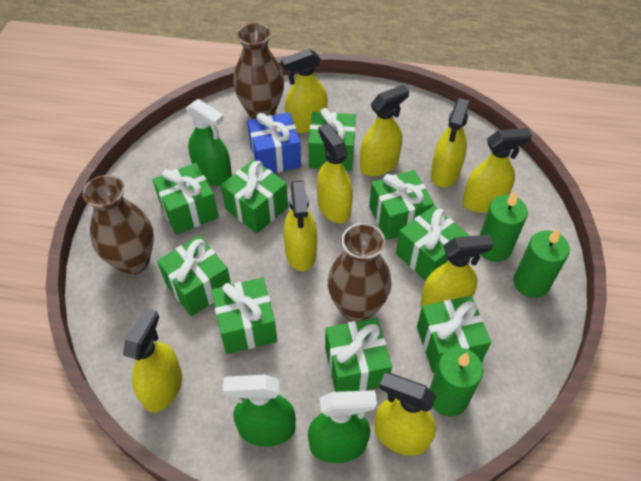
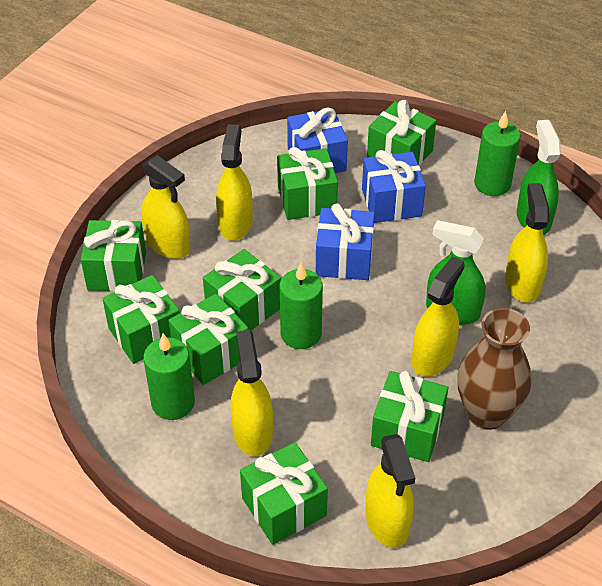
blue gift: [247,112,301,173] = 1 -> [287,108,348,173] [316,203,375,280] [362,150,426,223] = 3
brown vase: [82,175,154,275] [233,23,284,119] [328,223,392,322] = 3 -> [457,308,532,430] = 1
green gift: [152,163,219,235] [157,235,231,316] [212,278,277,354] [221,159,288,233] [308,108,356,171] [325,318,392,392] [369,170,434,240] [396,206,469,281] [417,296,491,373] = 9 -> [81,220,146,292] [102,275,180,364] [169,294,248,385] [203,249,281,330] [240,442,328,545] [277,147,338,220] [367,100,436,165] [371,371,448,462] = 8
green spray bottle: [186,99,232,186] [223,374,296,447] [308,390,377,463] = 3 -> [426,220,486,325] [517,120,561,235] = 2
yellow spray bottle: [123,307,182,412] [281,49,328,133] [283,180,317,271] [317,124,353,223] [360,85,410,176] [374,372,436,456] [420,234,494,308] [431,98,470,187] [462,128,532,213] = 9 -> [141,155,190,259] [216,124,253,241] [230,330,273,456] [365,434,415,548] [412,256,464,377] [505,183,549,303] = 6

